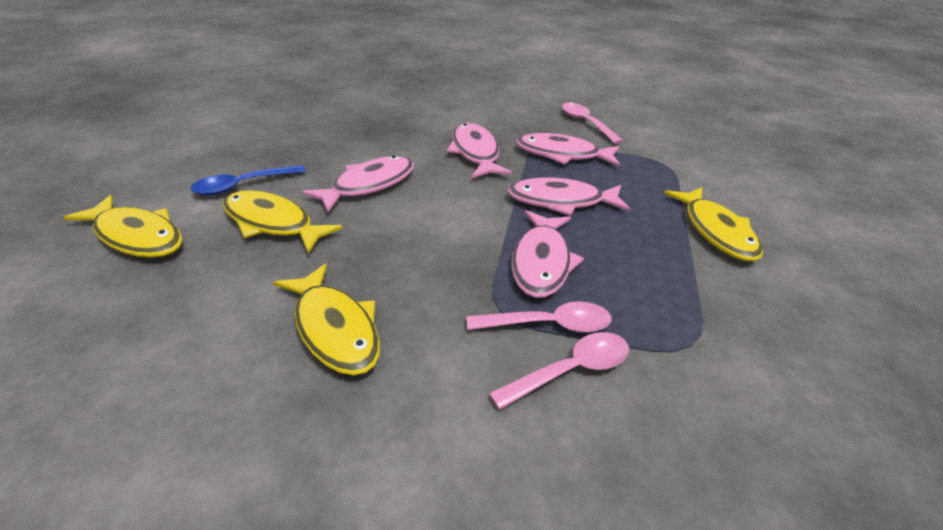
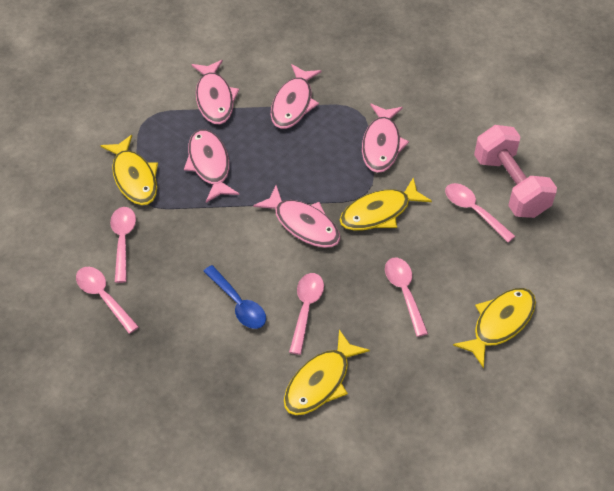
pink dumbbell: none = 0 -> [474,125,557,218] = 1
pink spoon: [466,301,612,333] [489,332,629,410] [562,102,623,144] = 3 -> [76,267,139,334] [110,207,136,283] [289,273,324,355] [385,258,428,337] [445,183,516,243] = 5

